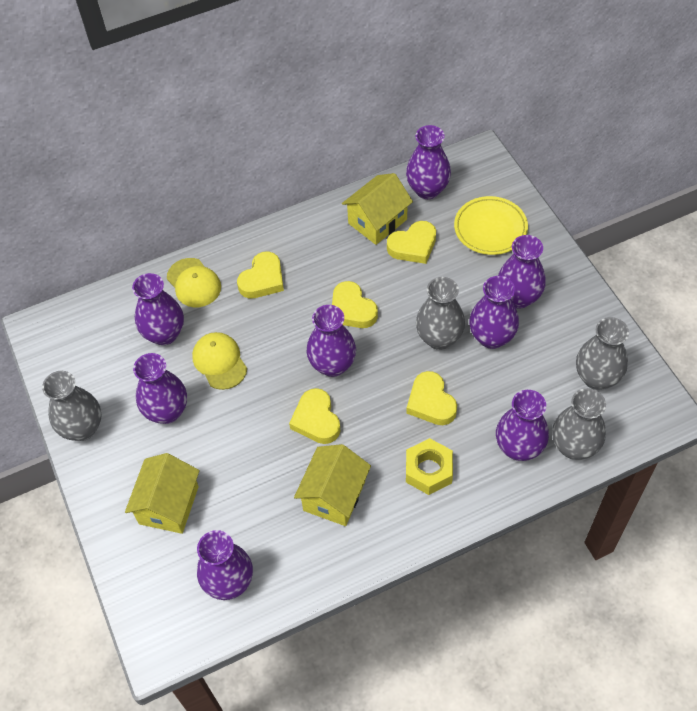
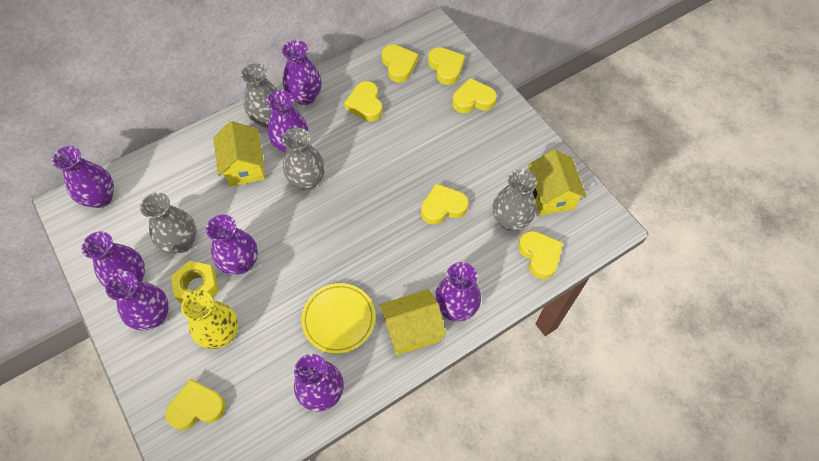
yellow cap: [167,258,221,307] [192,332,247,390] = 2 -> none = 0
yellow heart: [237,252,284,298] [289,388,340,444] [332,281,378,328] [387,221,436,264] [406,371,457,425] = 5 -> [165,379,226,430] [344,81,382,122] [382,45,418,82] [421,184,469,225] [428,47,465,85] [452,78,497,113] [518,231,563,279] = 7
yellow vase: none = 0 -> [181,290,238,349] = 1

